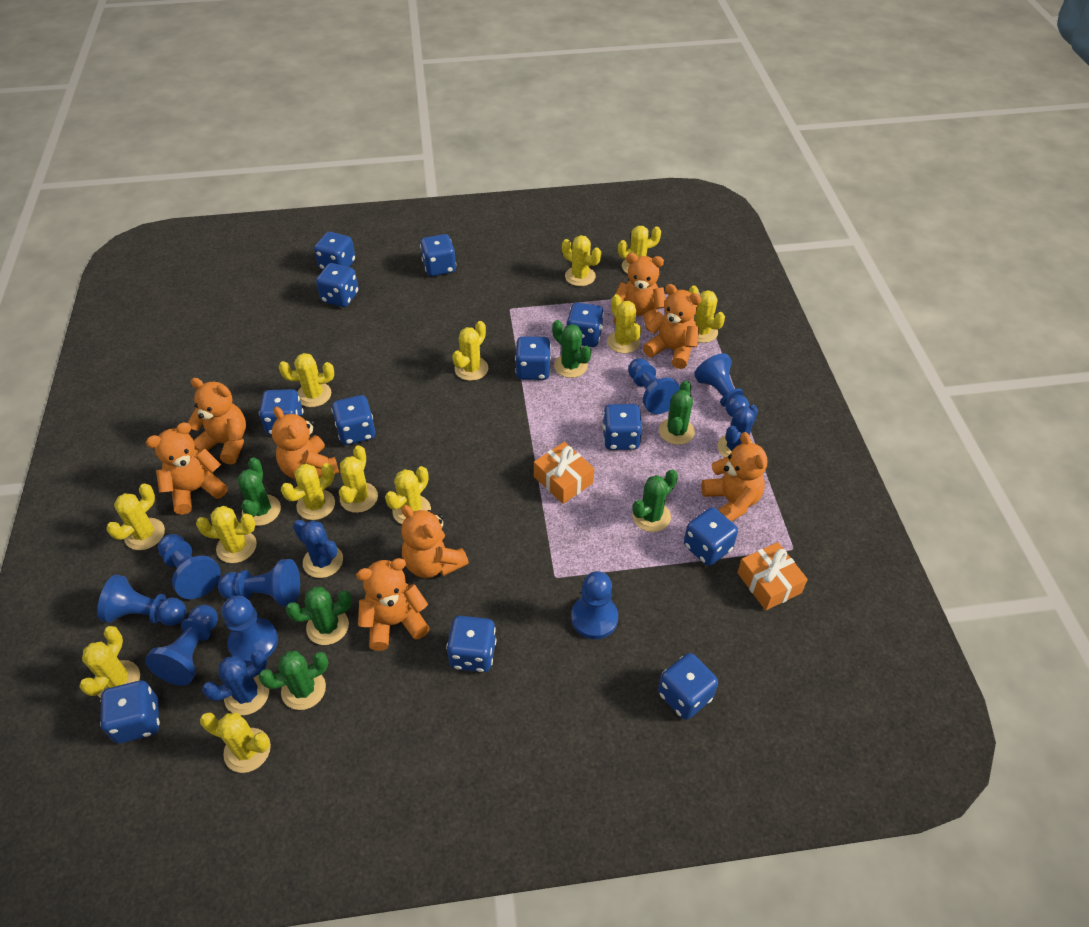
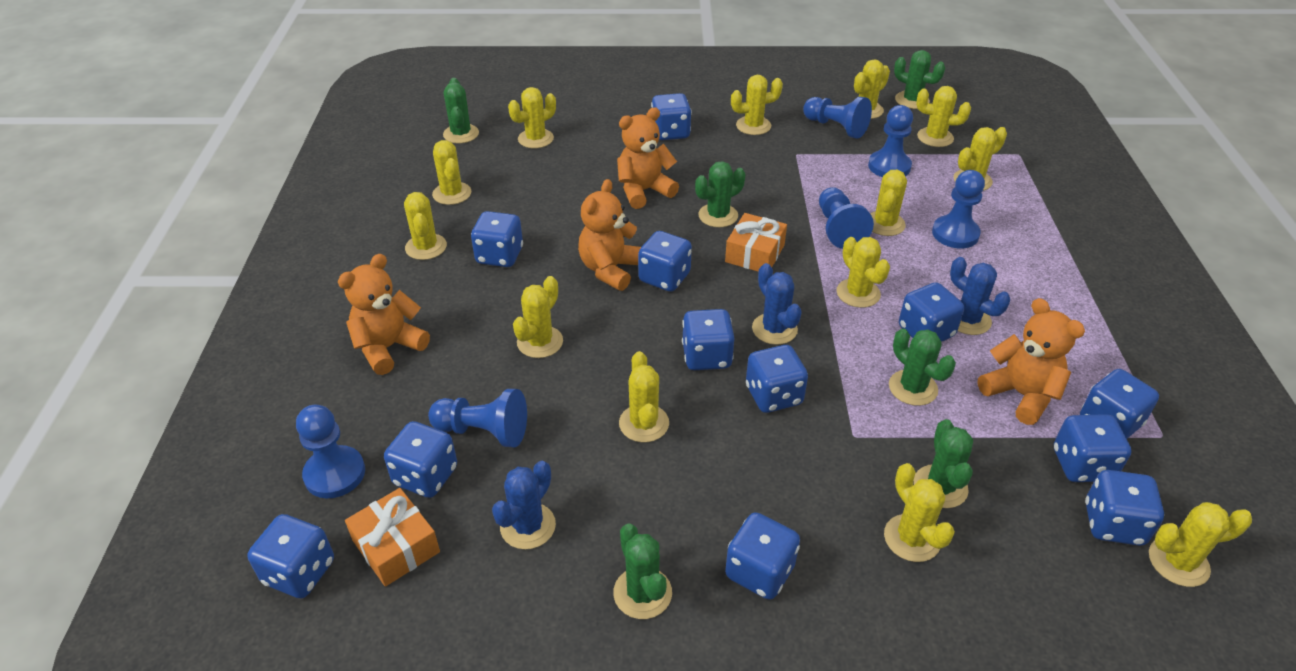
blue pawn: [97,574,186,626] [145,605,218,686] [158,534,221,599] [218,559,300,607] [222,596,278,664] [571,571,618,639] [628,358,680,414] [694,353,750,417] = 8 -> [296,404,365,498] [428,389,527,447] [803,97,872,139] [819,187,874,249] [868,105,913,177] [932,170,985,248] = 6
orange teddy bear: [146,422,227,515] [188,378,246,464] [272,407,339,479] [356,558,430,651] [401,505,469,578] [613,253,666,332] [643,284,701,369] [701,432,767,522] = 8 -> [338,254,430,375] [578,179,641,291] [617,107,679,209] [978,298,1085,425] = 4

